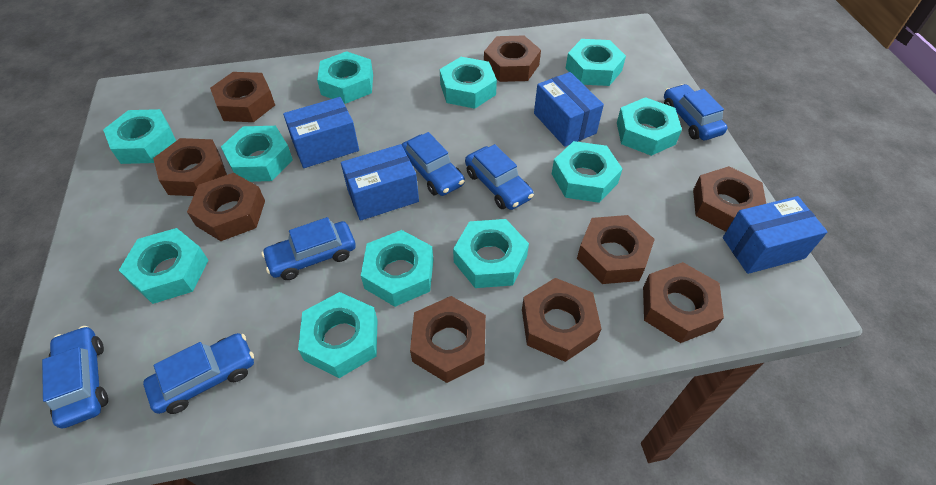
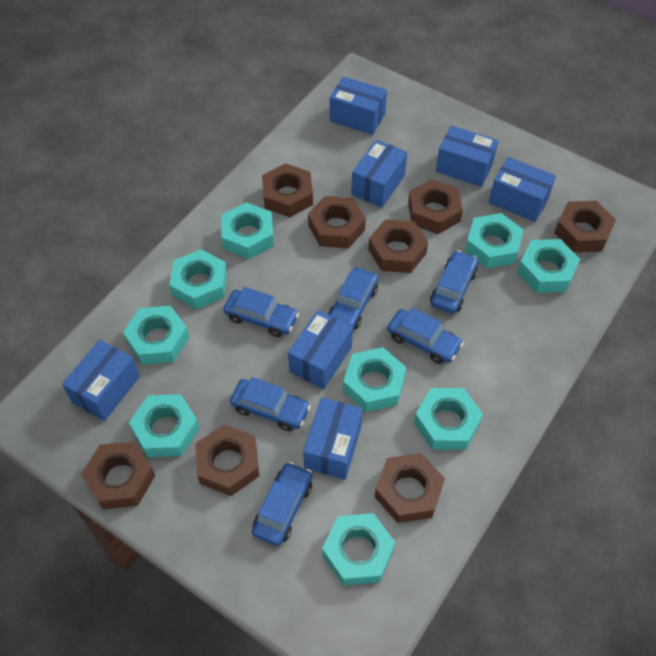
blue box: [283,97,359,168] [341,144,419,221] [534,72,604,147] [723,196,828,274] = 4 -> [62,340,140,421] [288,310,353,389] [303,398,363,480] [330,76,387,135] [351,140,407,208] [436,126,498,187] [489,157,556,222] = 7
brown nut: [153,138,227,196] [187,173,265,241] [210,72,275,122] [410,296,486,383] [484,36,541,82] [522,278,602,362] [577,215,655,284] [643,262,724,343] [693,166,766,232] = 9 -> [81,441,155,509] [195,424,259,496] [262,163,313,217] [308,196,366,249] [368,219,428,273] [375,453,445,523] [408,179,463,234] [554,201,616,252] = 8
turquoise nut: [103,109,176,164] [119,228,208,304] [221,126,293,182] [298,292,377,378] [317,51,373,104] [361,230,433,307] [440,57,497,109] [453,219,529,288] [552,141,622,203] [566,39,626,86] [617,97,682,156] = 11 -> [123,306,189,365] [129,394,200,458] [169,249,227,309] [221,202,274,259] [322,513,395,585] [343,347,407,412] [414,388,483,450] [465,213,524,268] [517,239,580,293] = 9

